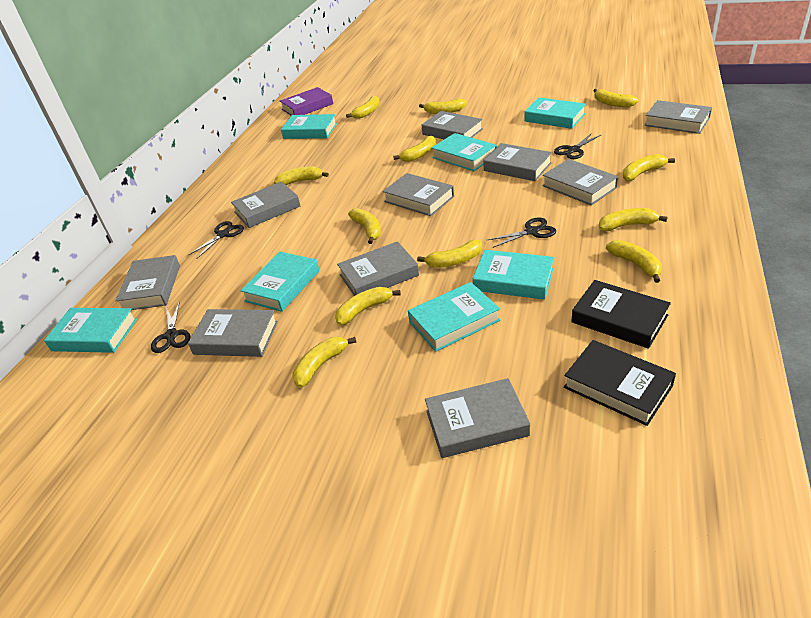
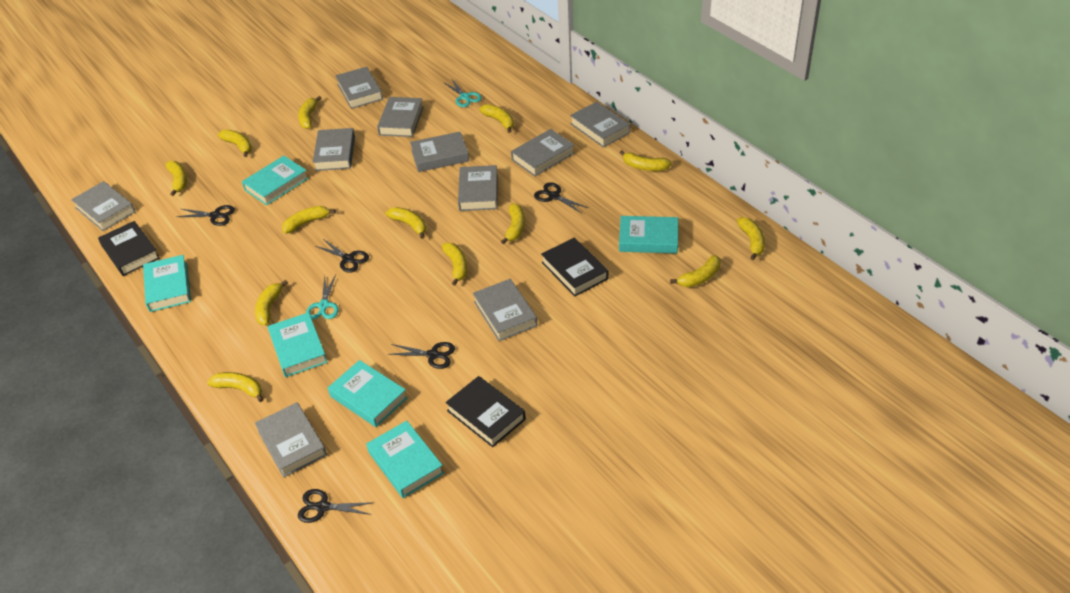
black book: [564,340,676,426] [571,280,671,349] = 2 -> [98,221,160,276] [445,376,526,447] [541,238,608,297] = 3
black scissors: [151,301,190,353] [188,221,244,259] [487,217,556,248] [554,133,601,159] = 4 -> [176,205,235,226] [298,489,374,523] [316,239,369,273] [388,342,455,369] [534,182,588,213] = 5
purple book: [280,87,333,116] = 1 -> none = 0
turquoise book: [44,308,137,353] [240,252,319,312] [281,114,337,139] [408,282,500,352] [432,133,497,171] [473,250,554,300] [525,97,586,129] = 7 -> [143,255,191,312] [242,156,309,205] [268,312,328,377] [328,360,407,427] [366,421,444,498] [619,216,678,253] = 6
turquoise scissors: none = 0 -> [306,275,339,319] [443,78,482,107] = 2
yellow banana: [274,167,329,185] [293,337,356,388] [335,287,401,325] [346,96,380,119] [348,208,381,244] [393,136,436,162] [417,240,482,268] [419,99,467,114] [593,89,639,107] [599,208,667,231] [606,240,662,283] [623,154,675,181] = 12 -> [166,161,187,196] [207,372,264,402] [218,130,252,157] [255,280,288,325] [282,206,336,233] [298,96,322,129] [386,207,426,239] [442,243,467,286] [479,104,514,133] [501,203,525,244] [619,150,672,171] [670,255,721,287] [737,217,765,260] = 13

